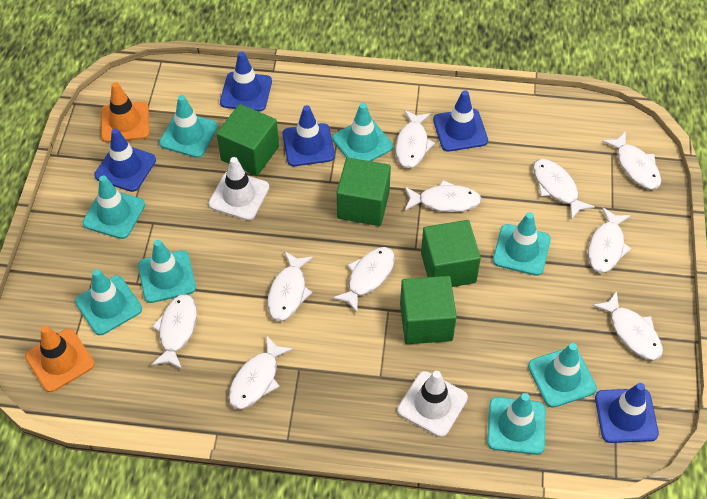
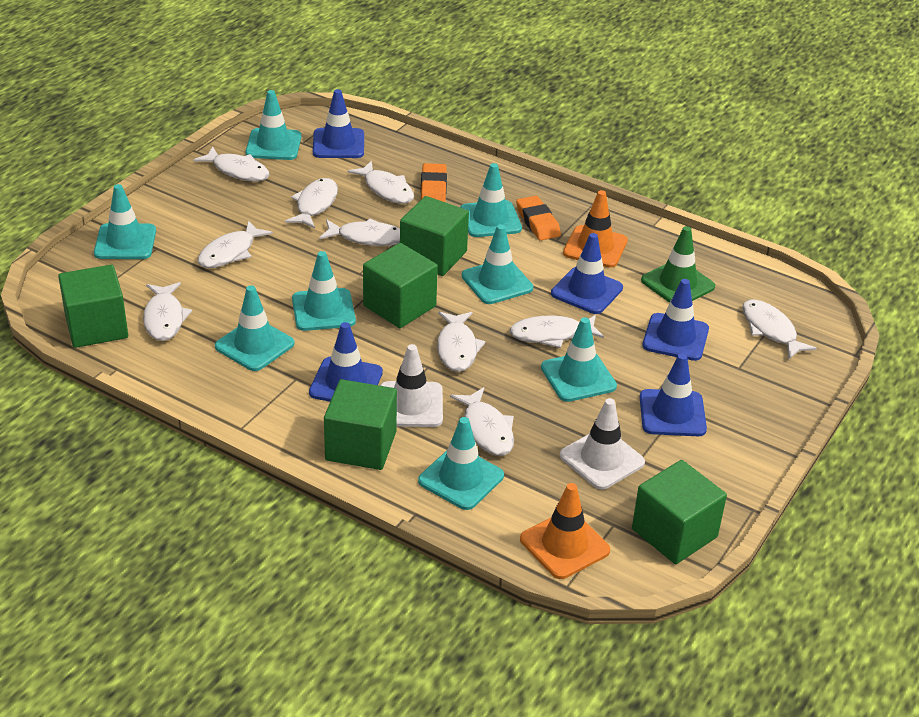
green cube: [216,104,279,176] [337,158,391,226] [400,276,457,344] [421,220,481,287] = 4 -> [58,264,128,348] [324,379,397,470] [363,243,438,328] [400,196,469,276] [632,460,727,564] = 5
green traffic cone: none = 0 -> [641,226,715,303] = 1
orange eraser: none = 0 -> [421,163,447,202] [516,196,561,241] = 2

